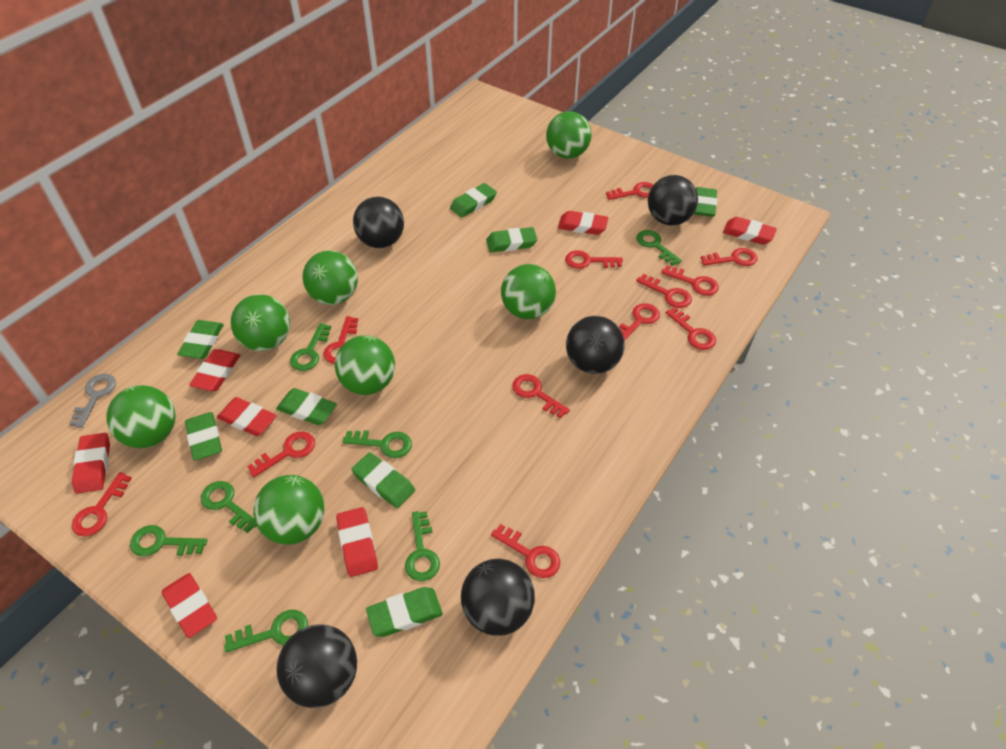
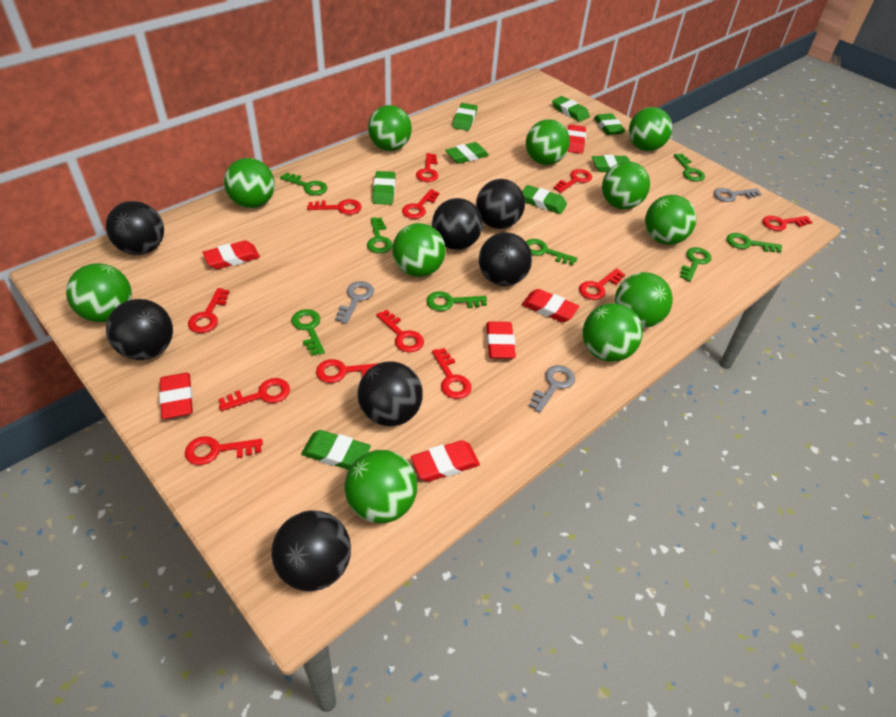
black ball: [277,624,357,708] [353,197,404,248] [461,559,535,636] [566,316,624,374] [648,175,698,225] = 5 -> [106,201,164,255] [106,299,173,360] [271,510,351,591] [358,361,423,427] [432,198,483,250] [476,179,525,229] [479,232,532,286] = 7
green ball: [106,385,175,448] [230,294,290,351] [253,475,324,544] [302,250,358,305] [335,335,395,395] [501,264,556,319] [546,111,592,159] = 7 -> [66,263,132,322] [224,158,275,208] [344,450,417,524] [368,105,412,151] [392,223,446,277] [526,119,570,165] [583,303,643,362] [602,161,650,209] [615,272,673,328] [629,107,672,151] [645,195,697,245] = 11
green key: [130,525,207,556] [201,481,257,533] [224,610,308,653] [290,323,331,371] [343,430,412,458] [405,511,440,581] [636,230,682,266] = 7 -> [280,173,327,195] [291,309,325,356] [367,217,393,253] [426,291,487,311] [526,239,578,265] [674,154,705,181] [680,247,712,282] [727,233,782,253] = 8
grey key: [69,374,116,428] = 1 -> [335,281,374,324] [529,365,575,413] [714,188,762,202] = 3
red eraser: [72,433,110,494] [162,573,217,638] [189,349,240,391] [217,397,277,436] [336,507,378,577] [558,211,608,235] [723,217,777,245] = 7 -> [159,373,193,419] [202,241,260,269] [411,440,480,482] [486,321,516,359] [522,289,579,322] [567,125,586,154] = 6

